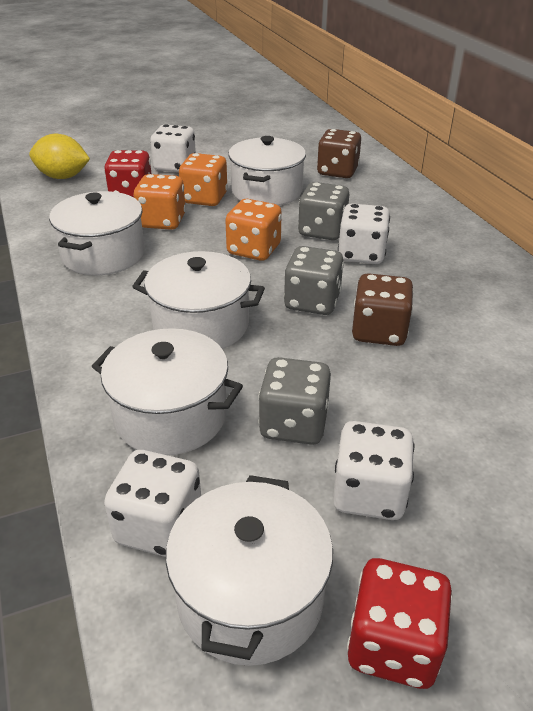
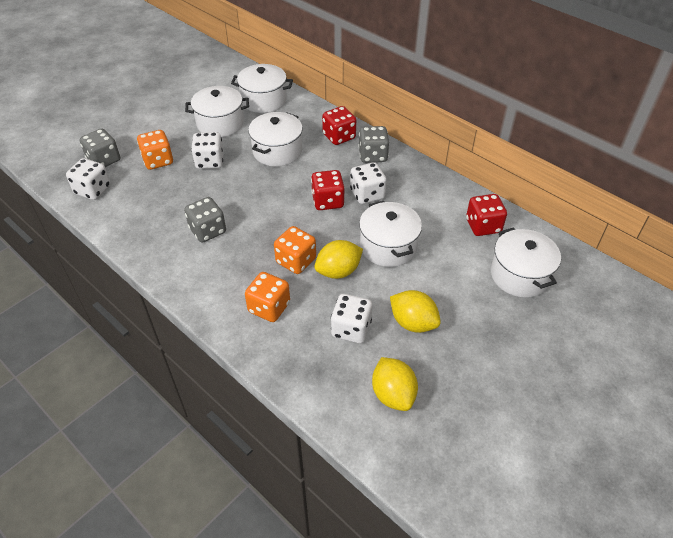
brown dice: [317,129,361,178] [352,273,414,346] = 2 -> none = 0
red dice: [104,150,151,197] [347,558,453,689] = 2 -> [311,170,345,210] [322,106,356,145] [466,194,507,236] = 3
yellow lemon: [29,134,90,179] = 1 -> [314,240,363,279] [372,357,418,411] [390,290,441,333] = 3

